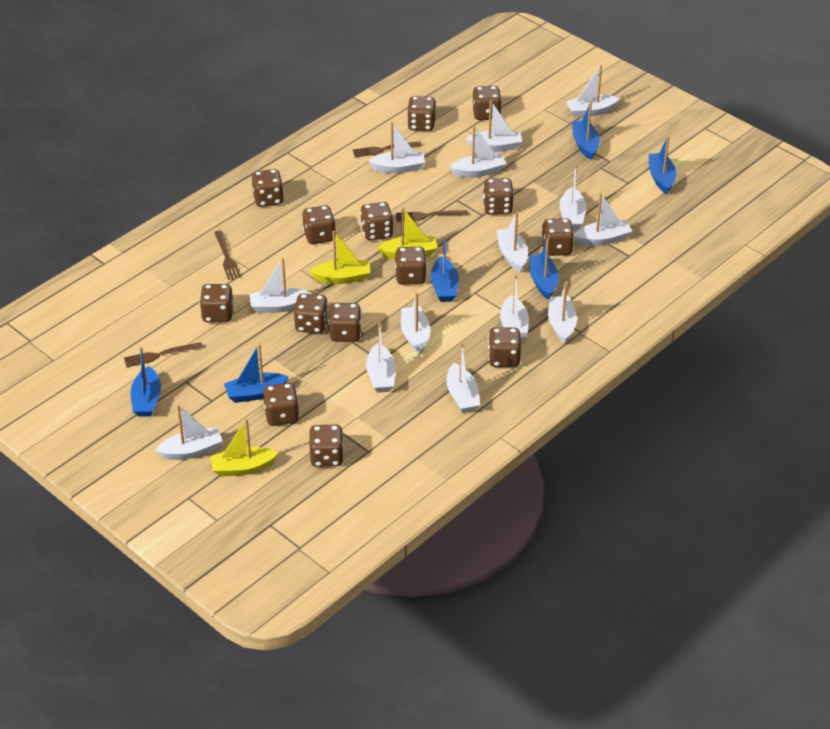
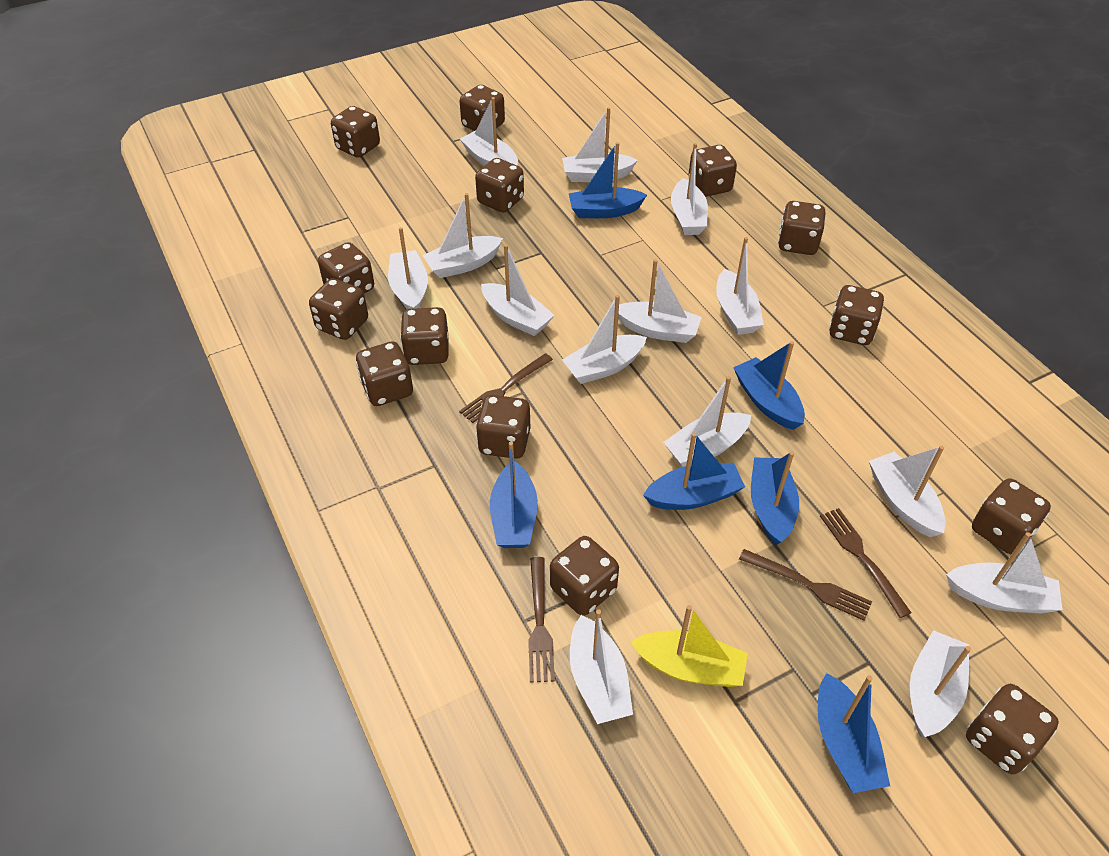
yellow boat: [210,418,278,477] [310,231,370,284] [377,207,437,259] = 3 -> [631,605,748,687] = 1

